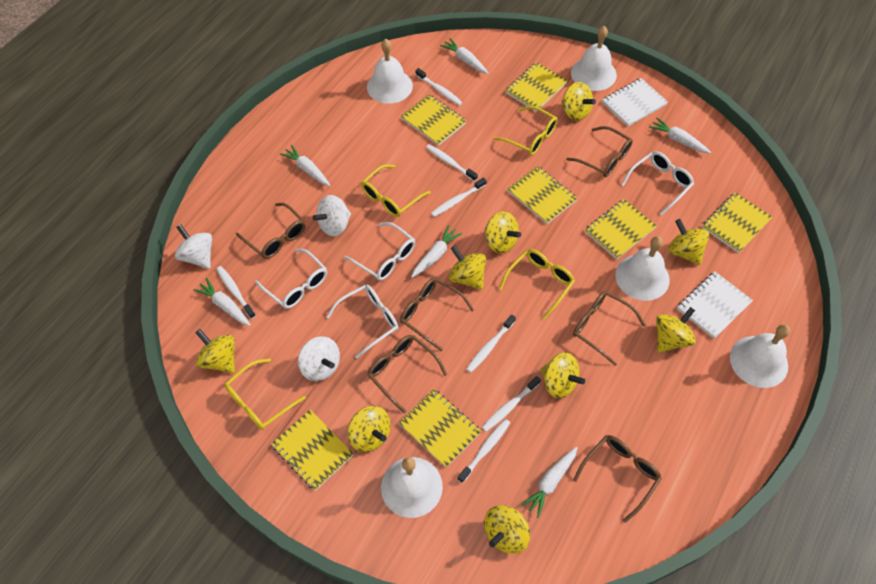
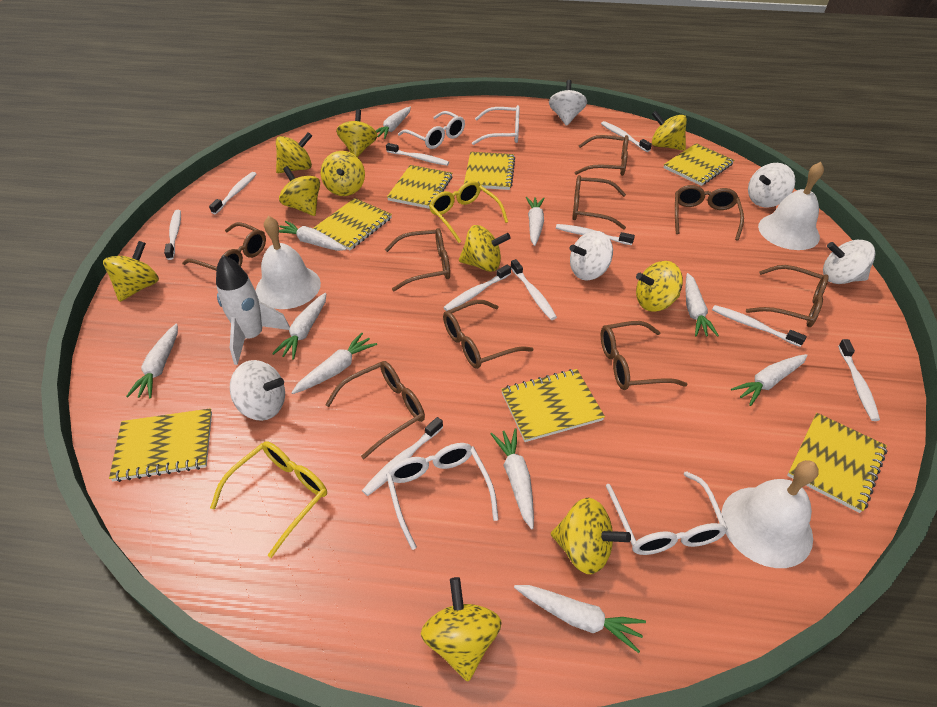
brown glasses: [236,203,306,259] [367,335,447,413] [400,278,474,351] [566,126,633,177] [573,291,645,366] [573,435,662,523] = 6 -> [182,222,266,270] [325,361,425,459] [385,228,450,291] [443,300,533,369] [572,175,626,230] [575,135,629,176] [601,321,688,390] [675,185,744,241] [746,265,829,327] = 9
white bell: [367,39,413,104] [381,457,443,518] [571,26,617,91] [615,236,670,301] [730,324,790,388] = 5 -> [256,216,321,309] [721,460,819,568] [758,162,824,250] = 3
white carrot: [193,278,251,326] [280,145,330,186] [411,225,462,278] [440,38,488,74] [521,447,578,518] [649,118,711,154] = 6 -> [126,324,178,398] [272,293,327,359] [279,221,346,251] [291,332,377,394] [376,107,411,139] [491,428,534,529] [514,585,646,653] [526,197,545,246] [685,273,719,337] [731,354,808,406] = 10
white notebook: [602,78,668,126] [677,271,753,339] = 2 -> none = 0
white rocket: none = 0 -> [216,255,290,365] = 1
white spinning top: [175,224,212,269] [298,336,340,381] [312,195,351,236] = 3 -> [230,360,285,421] [549,80,587,126] [570,231,613,281] [748,163,795,208] [823,240,876,284] = 5
white toothbrush: [216,266,256,319] [415,68,462,106] [426,144,478,182] [431,177,487,217] [458,419,510,483] [466,315,516,373] [482,376,541,432] = 7 -> [164,210,181,260] [209,172,256,214] [362,417,443,496] [386,143,449,166] [443,264,511,311] [511,259,557,320] [556,224,635,245] [601,121,652,152] [712,305,807,347] [838,339,880,421] = 10
yellow glasses: [224,359,306,430] [361,164,431,217] [493,106,558,155] [499,249,575,320] = 4 -> [210,442,327,558] [429,181,508,243] = 2
yellow spinning top: [195,329,235,373] [348,406,390,452] [449,246,486,290] [484,211,521,253] [484,505,530,554] [540,353,585,398] [561,82,596,121] [656,307,696,353] [668,219,709,265] = 9 -> [103,241,159,302] [276,132,312,173] [279,166,320,216] [321,151,365,196] [336,109,377,157] [421,577,502,681] [459,225,511,272] [551,498,631,574] [636,261,683,312] [652,111,687,151] = 10

